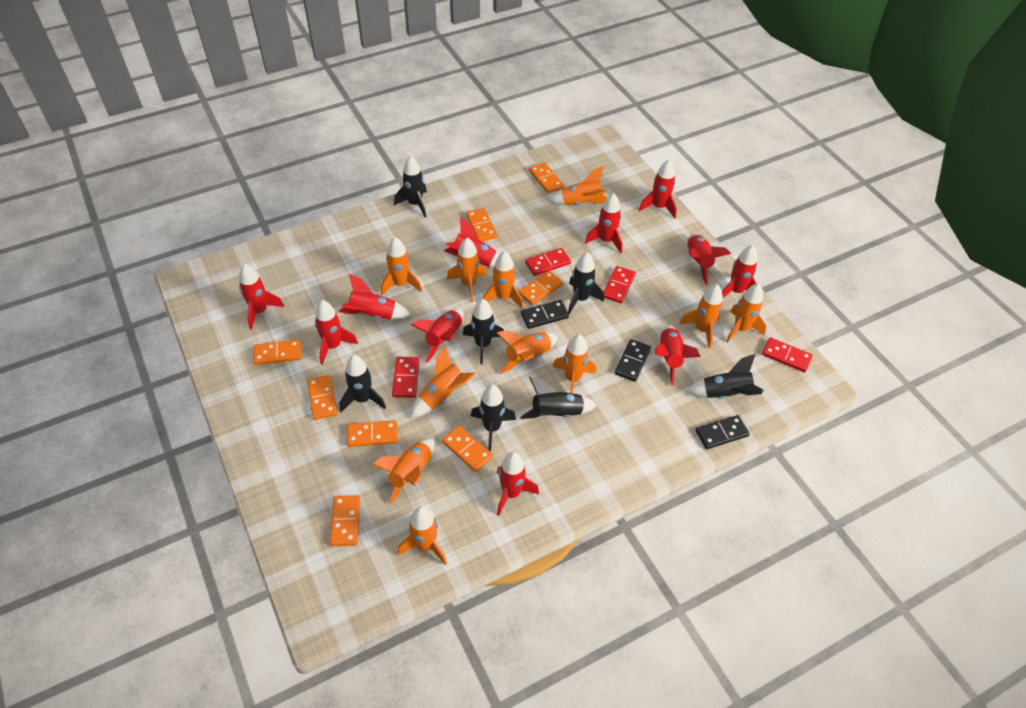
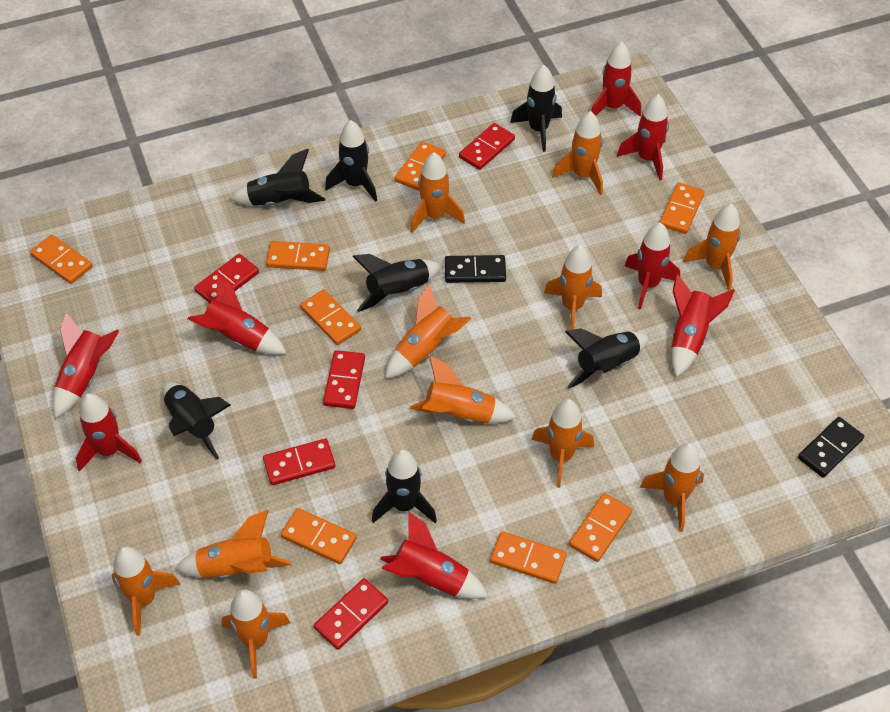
black domino: [521,300,569,329] [615,339,651,382] [696,415,750,449] = 3 -> [445,255,506,283] [798,417,864,478] = 2
red domino: [392,357,419,398] [525,248,571,276] [604,266,636,303] [762,337,813,373] = 4 -> [194,254,259,303] [263,439,336,485] [314,578,388,650] [323,350,365,409] [459,123,515,170] = 5
red rocket: [239,264,284,329] [315,300,358,365] [339,274,411,319] [411,309,464,363] [444,217,500,268] [497,452,539,515] [585,193,623,253] [639,159,677,218] [655,325,701,386] [688,233,731,285] [722,245,758,298] = 11 -> [53,312,119,418] [76,393,142,472] [188,275,287,355] [380,512,488,599] [591,42,641,116] [617,94,669,180] [625,222,680,310] [671,274,735,378] = 8

